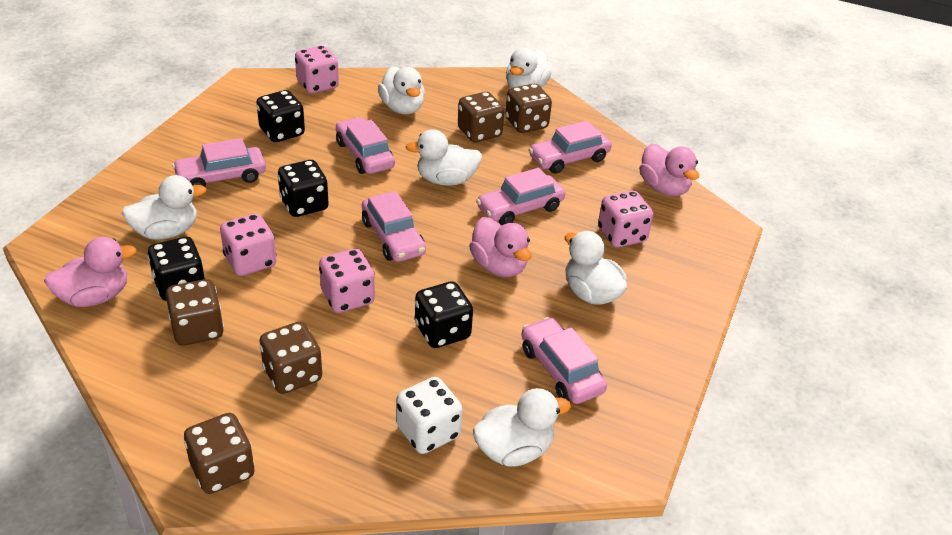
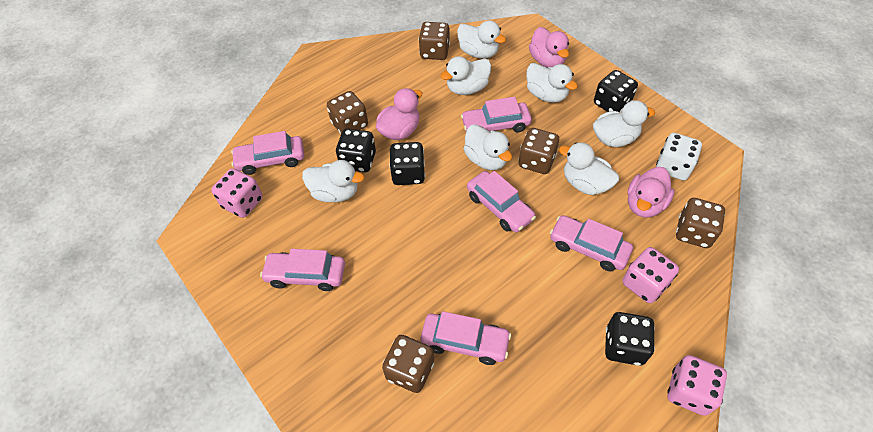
pink dice: [220,213,277,276] [295,45,339,94] [319,248,375,313] [598,191,653,247] = 4 -> [211,168,263,218] [622,247,679,303] [668,355,727,416] = 3
white duck: [122,175,207,240] [378,66,425,114] [406,129,482,186] [473,388,571,467] [506,48,552,88] [565,231,627,305] = 6 -> [302,160,364,202] [441,56,491,95] [457,20,506,59] [463,124,512,170] [526,63,578,103] [559,142,619,195] [593,100,655,147] = 7

